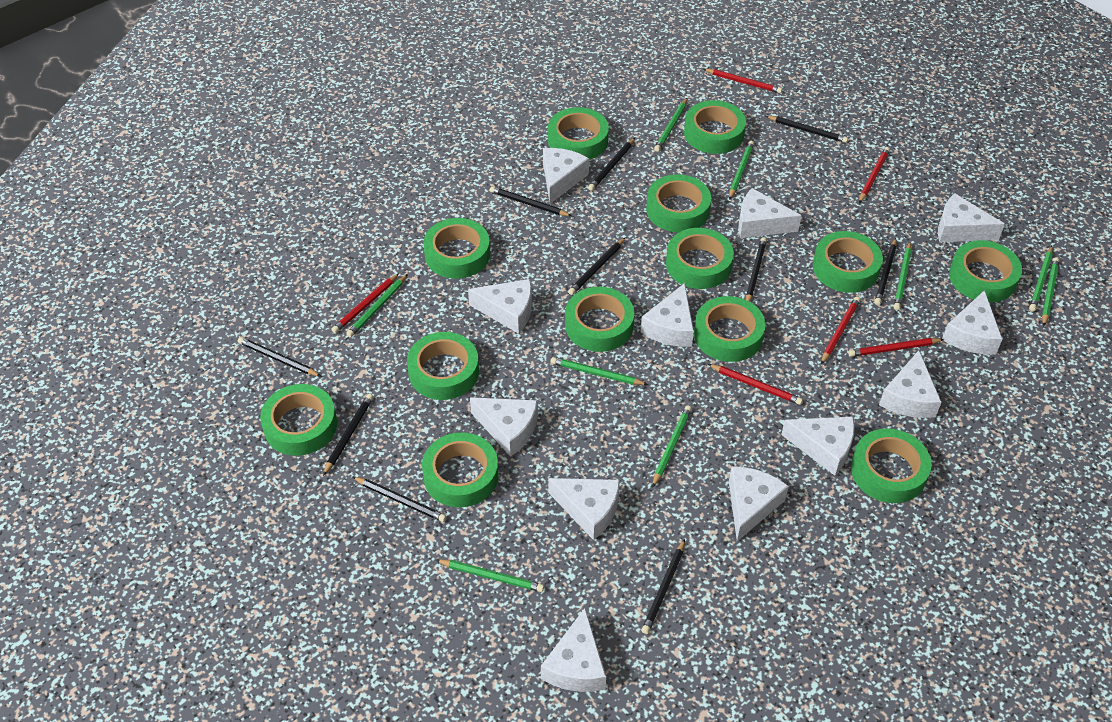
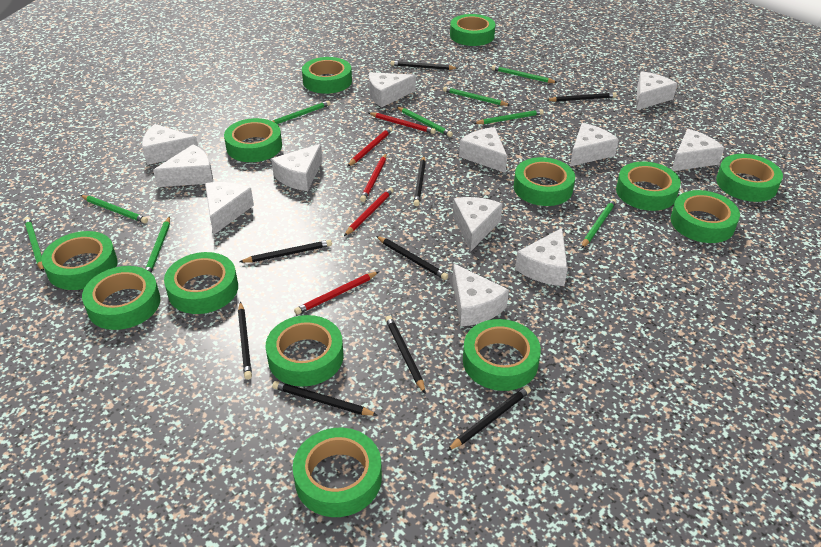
black pencil: [238,337,321,376] [323,394,373,476] [353,477,447,522] [490,186,572,216] [568,238,625,295] [588,138,635,191] [641,539,685,634] [746,237,767,302] [766,116,848,143] [874,238,897,305] = 10 -> [238,302,252,379] [239,240,332,263] [272,381,378,416] [376,236,448,280] [385,316,426,394] [391,61,458,70] [413,156,426,206] [447,386,531,451] [547,92,617,102] = 9
red pencil: [331,273,399,333] [704,69,782,93] [708,364,803,405] [821,297,860,364] [848,338,944,357] [859,147,890,203] = 6 -> [294,272,378,315] [344,187,394,236] [347,127,392,167] [360,153,387,202] [369,112,436,134] = 5

